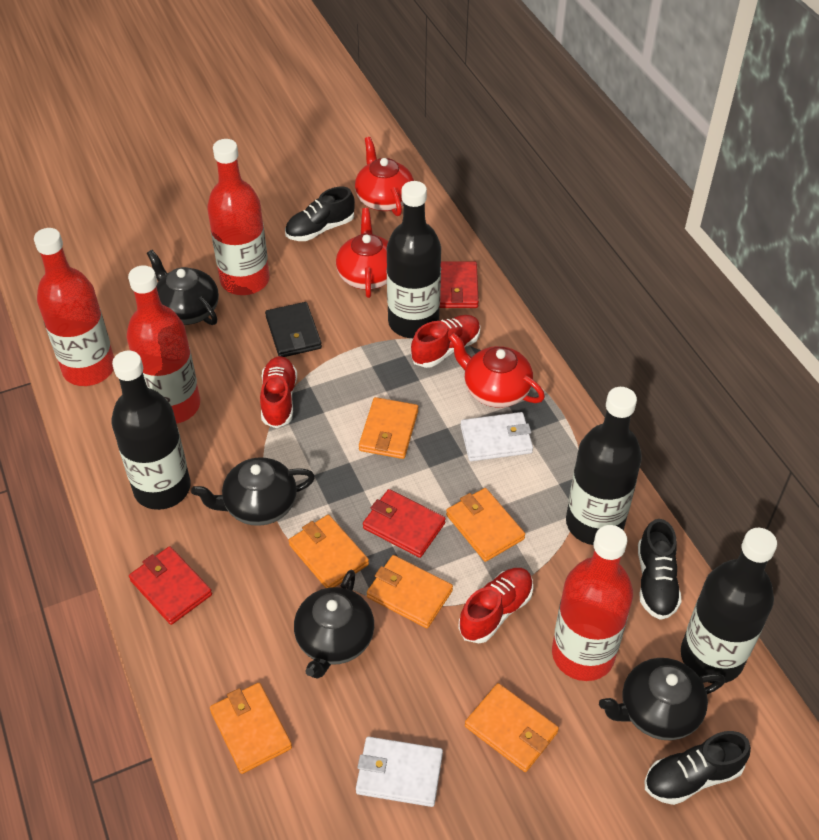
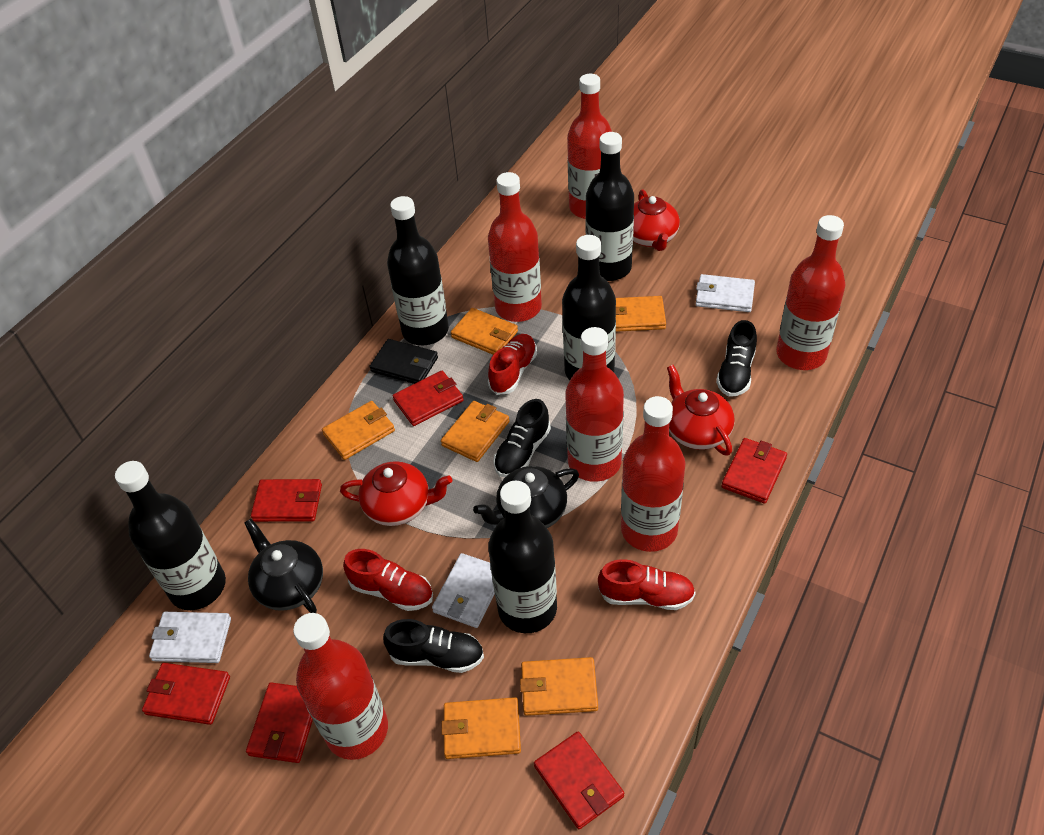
black bottle: [111,351,191,510] [387,181,441,338] [566,387,642,545] [681,528,777,683] = 4 -> [115,461,226,610] [387,196,449,345] [488,481,557,633] [562,235,616,380] [585,132,634,281] = 5
black teapot: [147,250,219,325] [191,457,315,526] [294,570,374,679] [599,658,725,740] = 4 -> [244,519,323,613] [473,466,579,528] = 2
red bottle: [34,228,114,386] [127,265,200,424] [207,139,270,295] [552,525,633,681] = 4 -> [293,613,388,760] [488,172,542,322] [565,327,624,482] [567,74,612,219] [621,396,685,552] [776,215,846,370] = 6
red wallet: [129,546,212,625] [363,489,446,558] [440,261,479,308] = 3 -> [142,663,230,725] [246,683,313,763] [251,479,322,522] [393,371,464,426] [534,731,624,829] [721,438,787,504] = 6
white wallet: [356,737,443,807] [460,412,533,461] = 2 -> [149,612,231,663] [432,553,495,628] [696,274,755,312] = 3

